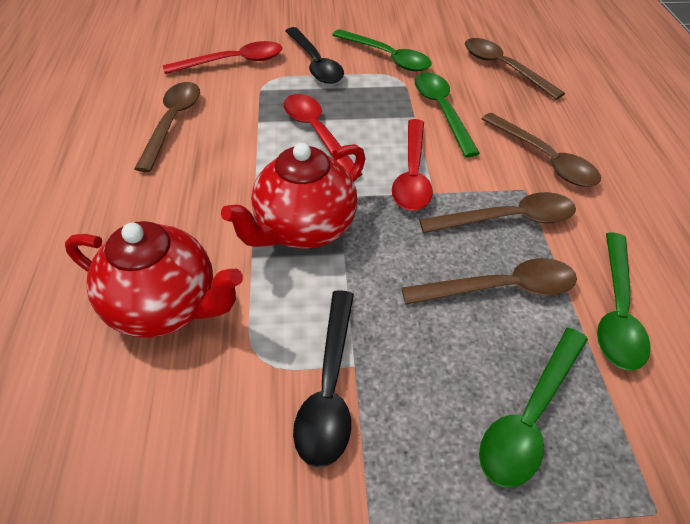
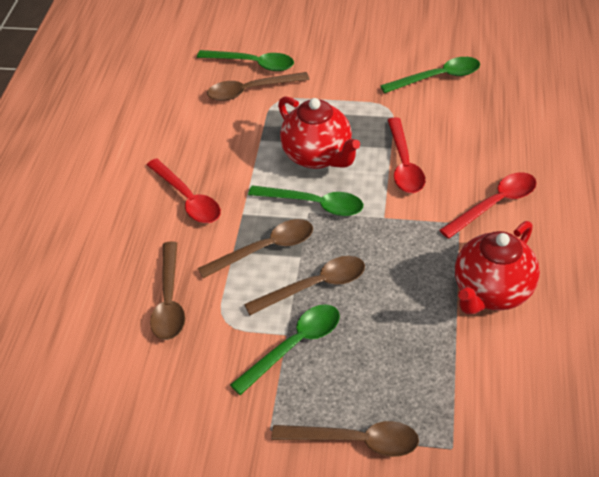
black spoon: [285,27,344,84] [293,290,354,467] = 2 -> none = 0

